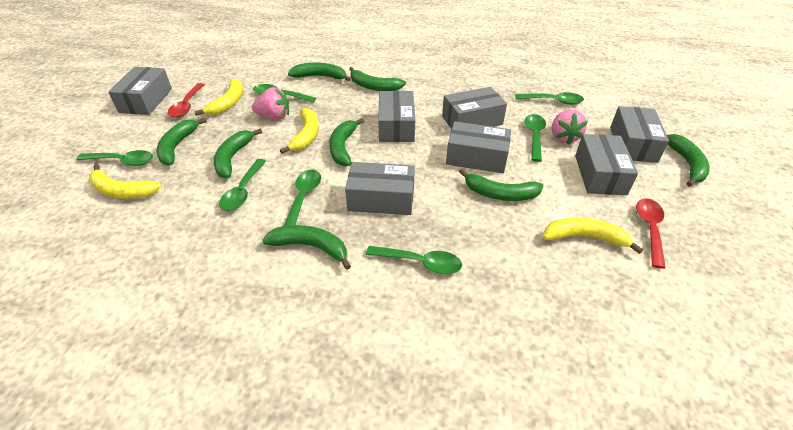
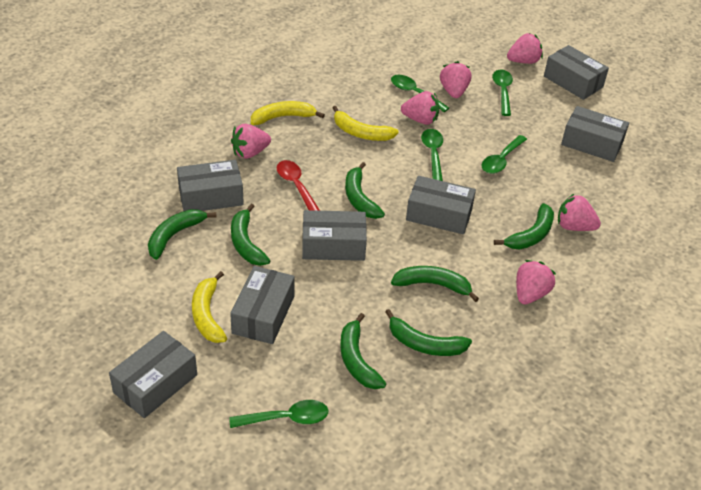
green banana: [157,118,207,165] [214,129,262,178] [262,225,351,270] [288,62,351,81] [329,118,364,166] [349,67,406,91] [459,169,544,201] [667,134,710,187] = 8 -> [148,209,217,260] [231,204,271,266] [340,313,387,389] [345,162,385,219] [385,309,472,356] [391,266,479,302] [494,203,554,250] = 7
green spoon: [76,150,153,166] [219,159,266,211] [253,84,316,103] [284,170,321,226] [366,246,462,274] [515,92,584,105] [524,114,546,162] = 7 -> [229,400,329,428] [391,75,449,112] [421,129,443,181] [482,135,527,174] [492,69,513,116] = 5
pink strawberry: [252,87,289,120] [552,110,588,145] = 2 -> [231,124,271,159] [401,91,439,125] [440,61,471,98] [507,33,543,64] [516,260,556,304] [558,194,601,231] = 6
red spoon: [168,83,205,118] [636,198,666,269] = 2 -> [277,160,320,211] = 1
yellow banana: [89,164,162,199] [194,78,243,116] [280,108,319,154] [543,217,643,254] = 4 -> [192,271,227,343] [251,101,325,125] [333,106,399,141] = 3

